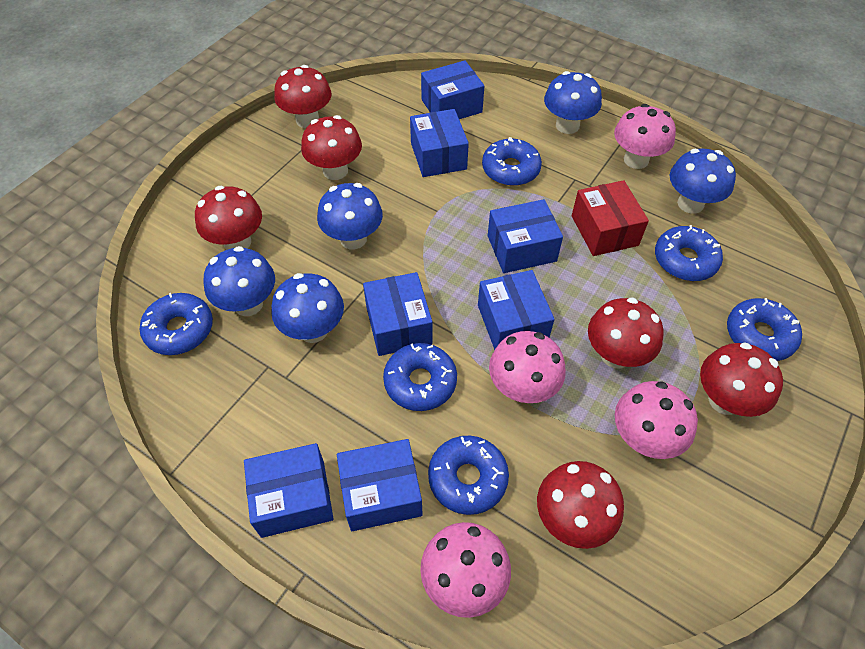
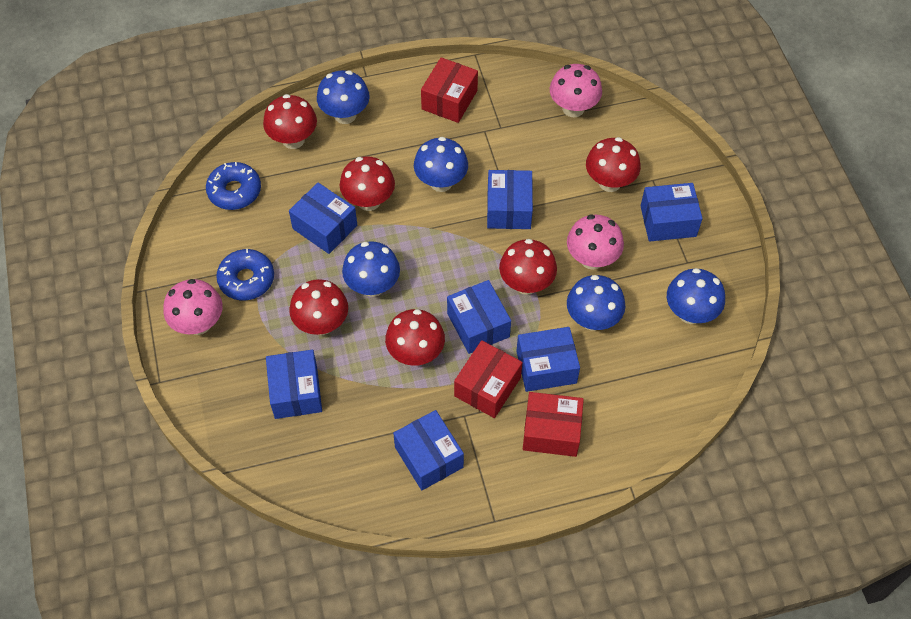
blue donut: [140,293,213,355] [383,343,457,411] [428,436,509,515] [482,137,542,186] [655,225,723,281] [727,298,802,361] = 6 -> [206,162,261,210] [216,249,274,300] = 2
pink mushroom: [420,522,511,618] [489,331,566,403] [614,104,676,169] [615,381,698,459] = 4 -> [163,279,223,335] [550,64,602,118] [567,215,624,270] = 3
red box: [572,180,649,256] = 1 -> [421,57,478,123] [454,340,523,418] [523,392,584,457] = 3

